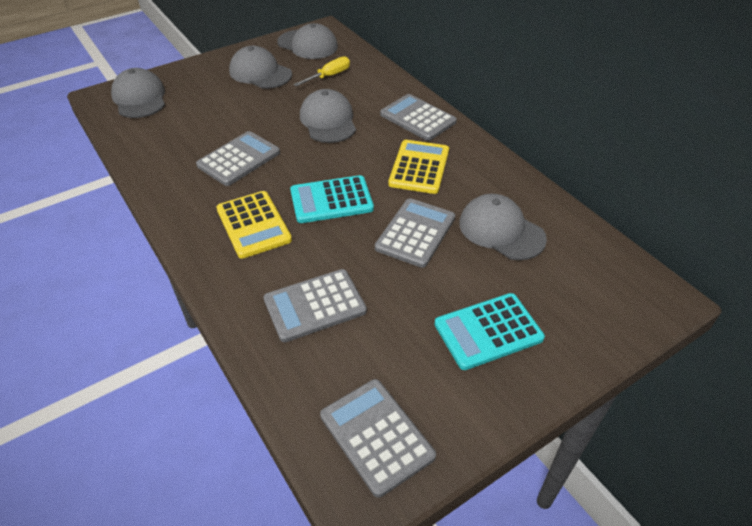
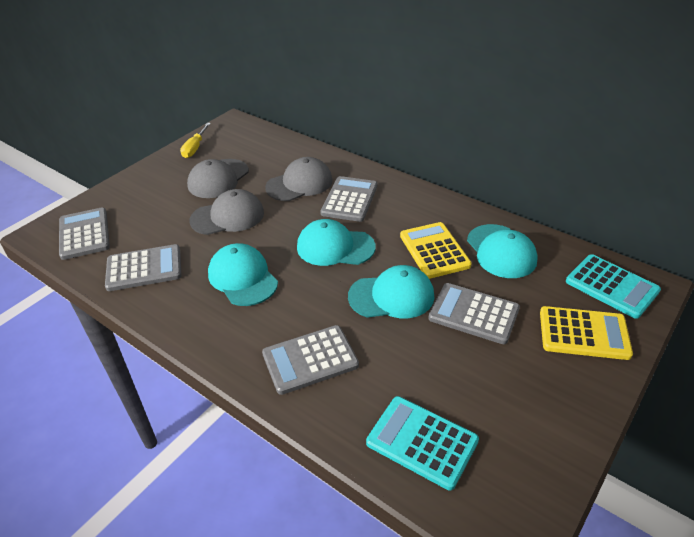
grey cap: [111,68,165,118] [229,46,292,89] [277,23,338,59] [300,89,356,143] [459,194,547,260] = 5 -> [187,159,249,198] [190,189,264,235] [265,157,333,201] = 3
turquoise cap: none = 0 -> [208,243,278,306] [297,219,375,266] [348,265,435,318] [467,224,538,278] = 4

